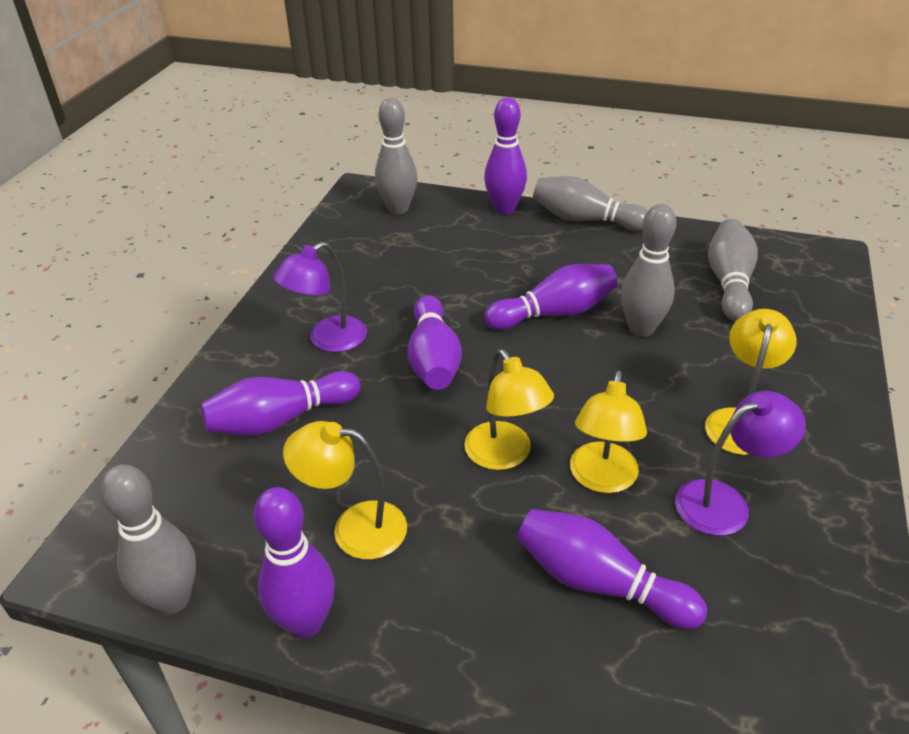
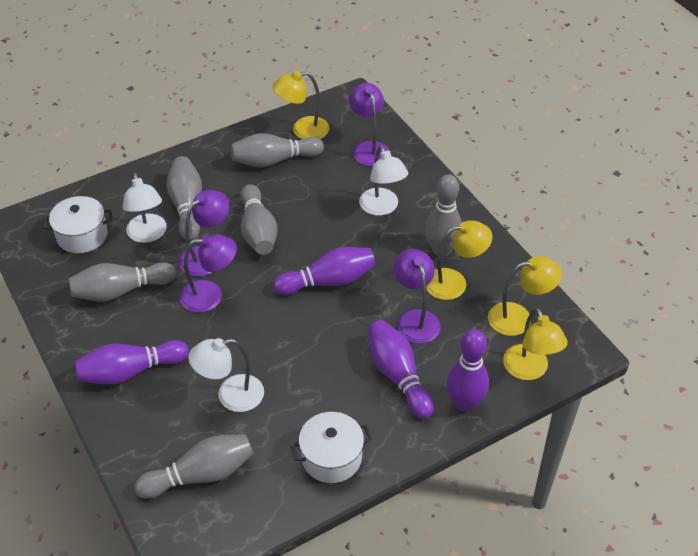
grey bowling pin: [100,464,196,614] [375,98,417,214] [533,176,648,231] [621,204,676,337] [708,219,758,322] = 5 -> [69,262,176,301] [134,434,254,499] [166,156,202,241] [231,133,324,167] [240,184,277,255] [425,174,462,257] = 6
purple bowling pin: [201,371,360,436] [253,487,335,638] [407,295,462,390] [484,97,527,215] [485,264,618,330] [517,509,707,629] = 6 -> [74,340,189,385] [273,247,376,295] [368,320,434,419] [447,329,489,412] = 4
purple lamp: [273,242,367,352] [675,391,806,536] = 2 -> [179,190,229,277] [179,234,237,313] [348,83,391,167] [393,249,441,344] = 4
white lamp: none = 0 -> [123,172,167,243] [188,338,264,412] [359,146,408,216] = 3
white pot: none = 0 -> [43,196,112,253] [291,412,372,483] = 2

